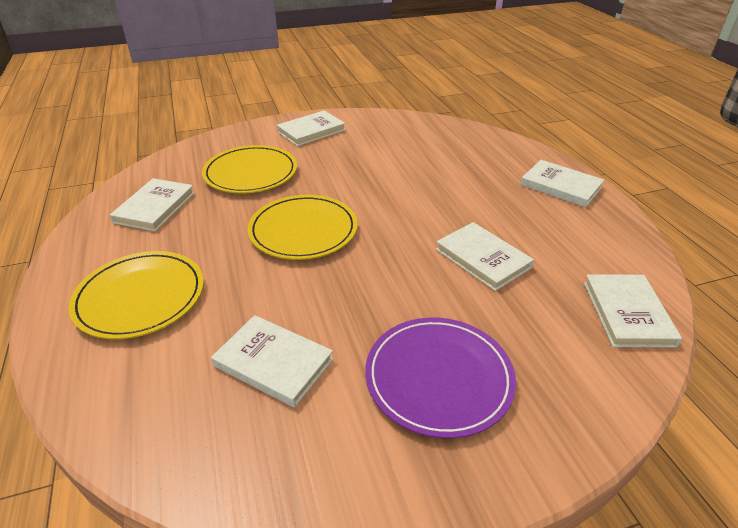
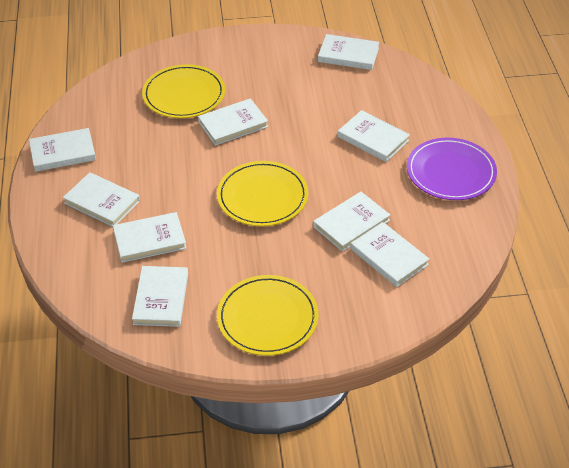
white book: [110,178,195,231] [211,315,333,407] [277,110,346,146] [436,222,534,291] [521,160,604,207] [584,274,682,348] = 6 -> [29,128,96,172] [63,172,140,227] [113,212,187,263] [132,266,188,327] [198,98,268,146] [313,192,390,252] [318,34,379,70] [338,110,410,162] [350,222,430,287] = 9

